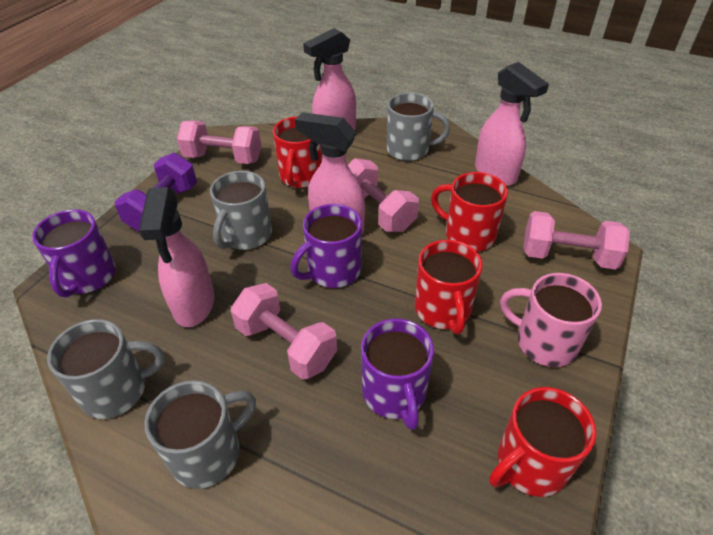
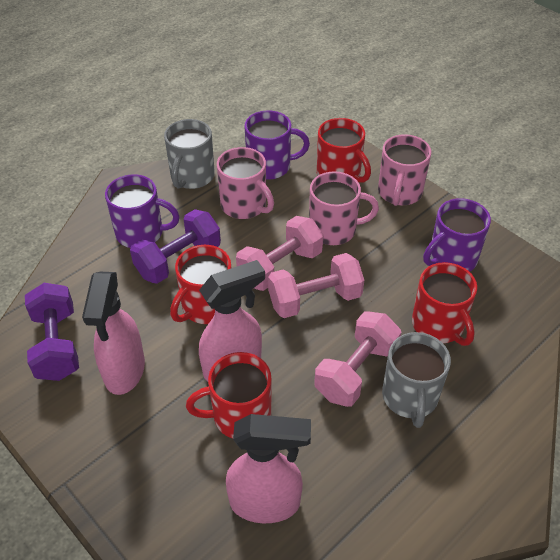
grey mug: [47,319,165,419] [144,380,256,489] [210,171,272,250] [387,93,450,161] = 4 -> [164,119,215,189] [382,332,451,428] = 2
pink dumbbell: [177,121,261,164] [231,283,337,380] [348,158,419,232] [523,211,630,270] = 4 -> [236,216,323,291] [268,253,364,318] [314,311,402,407] = 3
pink mug: [500,273,602,367] = 1 -> [217,147,274,219] [309,171,379,245] [378,134,431,206] = 3
pink spray bottle: [139,187,214,327] [295,112,365,234] [303,28,356,130] [475,62,549,186] = 4 -> [82,272,145,395] [199,260,265,381] [226,414,311,523] = 3
purple dumbbell: [115,153,197,232] = 1 -> [25,283,79,381] [130,209,221,284] = 2

